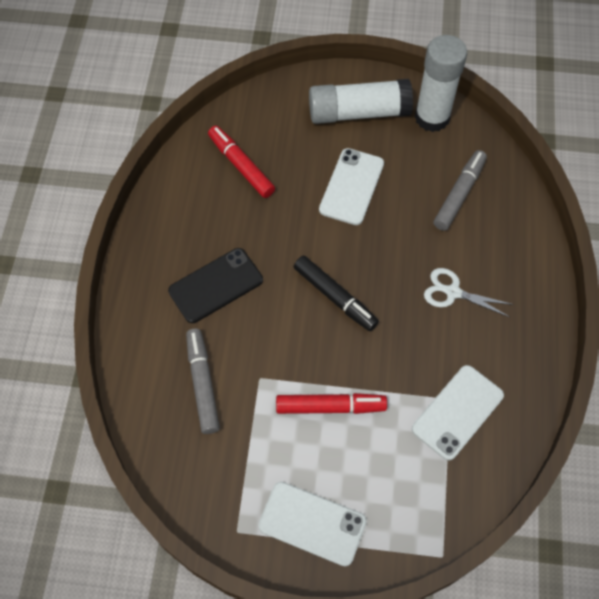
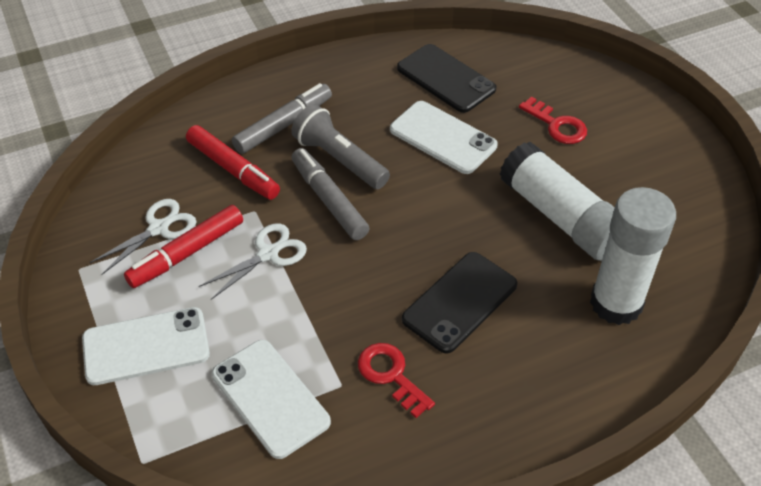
black marker: [294,256,379,331] = 1 -> none = 0
black phone: [168,248,263,323] = 1 -> [397,44,497,113] [402,252,517,353] = 2
grey flashlight: none = 0 -> [291,104,390,189] = 1
red key: none = 0 -> [358,343,435,418] [519,96,587,144] = 2
white scissors: [424,268,514,317] = 1 -> [90,199,197,275] [199,223,307,300] = 2

